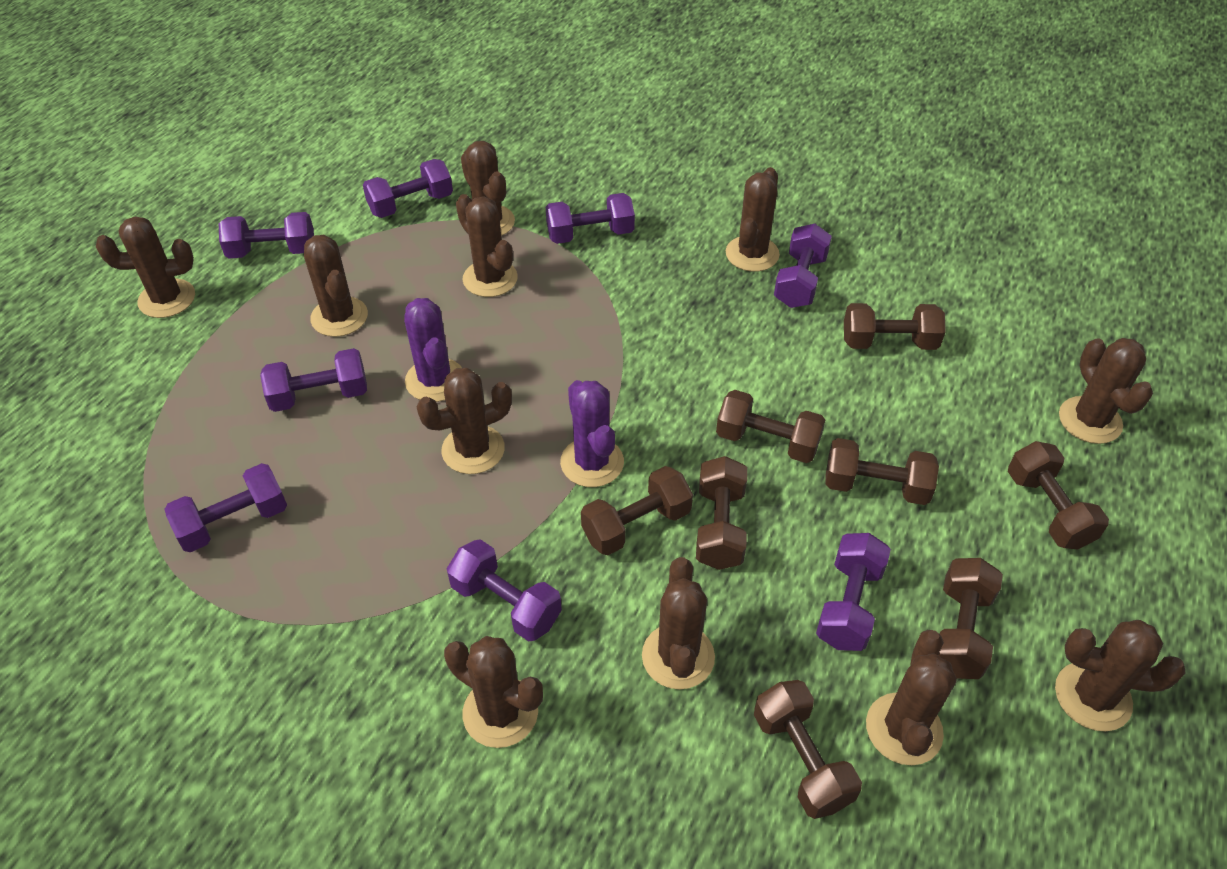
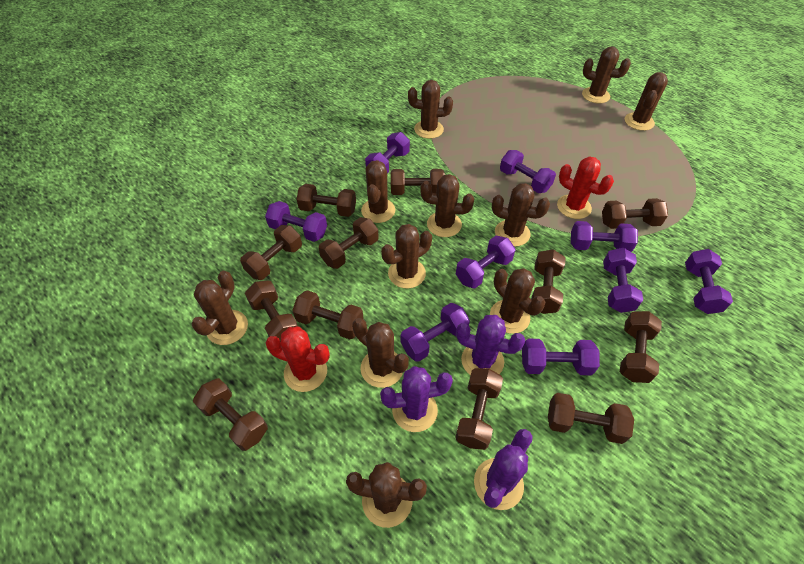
brown dumbbell: [581,466,693,555] [696,456,747,570] [716,390,825,463] [754,680,862,819] [825,438,939,505] [844,303,946,350] [938,558,1003,679] [1008,441,1109,549] = 8 -> [193,378,268,451] [240,225,302,280] [245,281,298,342] [292,290,364,339] [296,184,356,217] [318,217,379,269] [391,169,445,195] [455,368,503,450] [531,249,566,314] [548,393,634,444] [602,198,668,229] [620,311,662,383] = 12
purple cactus: [404,298,462,402] [560,380,624,487] = 2 -> [380,366,453,432] [456,315,525,375] [474,429,533,510] = 3
purple dumbbell: [165,463,287,552] [219,212,314,259] [260,348,367,412] [363,159,453,218] [447,539,562,642] [546,193,635,244] [774,223,832,308] [816,533,891,651] = 8 -> [265,201,327,242] [365,132,410,174] [401,303,470,362] [456,236,515,288] [500,150,556,193] [522,339,600,375] [571,221,638,252] [603,248,643,313] [685,249,733,314] = 9
red cactus: none = 0 -> [265,326,330,392] [557,156,614,219] = 2

